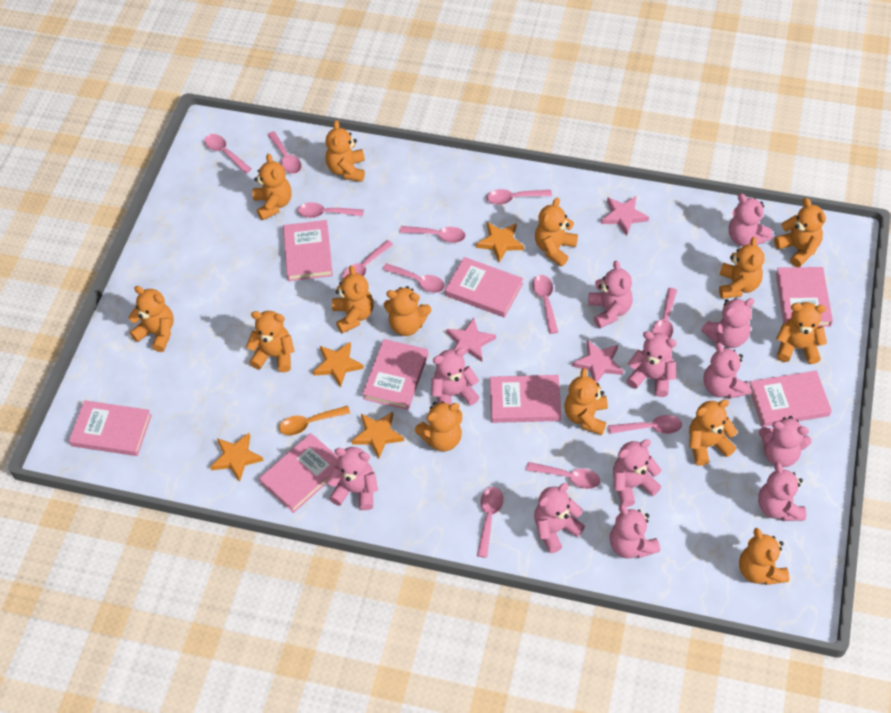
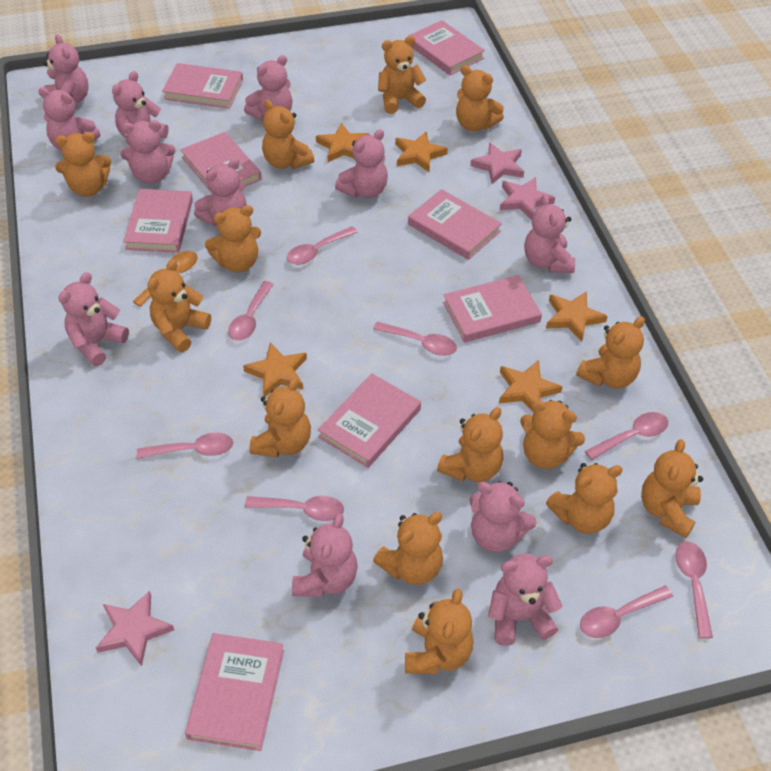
orange star: [210,433,264,482] [313,341,364,387] [352,412,404,459] [476,222,524,262] = 4 -> [243,342,307,397] [316,123,369,162] [395,131,448,172] [499,360,563,413] [546,291,608,342] = 5
pink spoon: [204,134,251,174] [267,131,302,174] [298,202,364,218] [342,240,393,279] [382,263,445,293] [400,226,466,243] [477,487,503,558] [486,189,552,205] [526,462,600,489] [532,275,558,334] [608,415,682,434] [652,288,677,338] = 12 -> [137,433,233,459] [228,281,274,341] [245,496,344,521] [287,226,358,265] [373,322,457,356] [580,586,673,638] [585,412,668,460] [675,541,713,639] = 8

